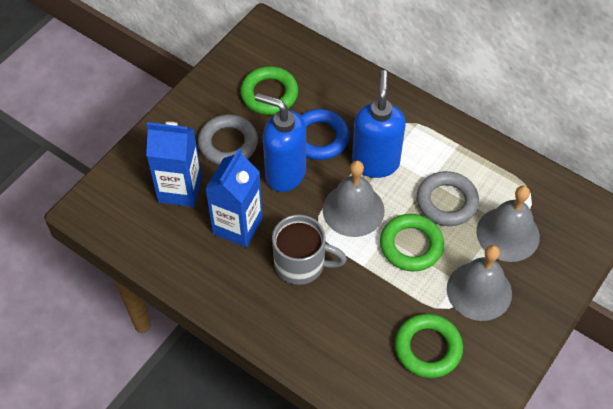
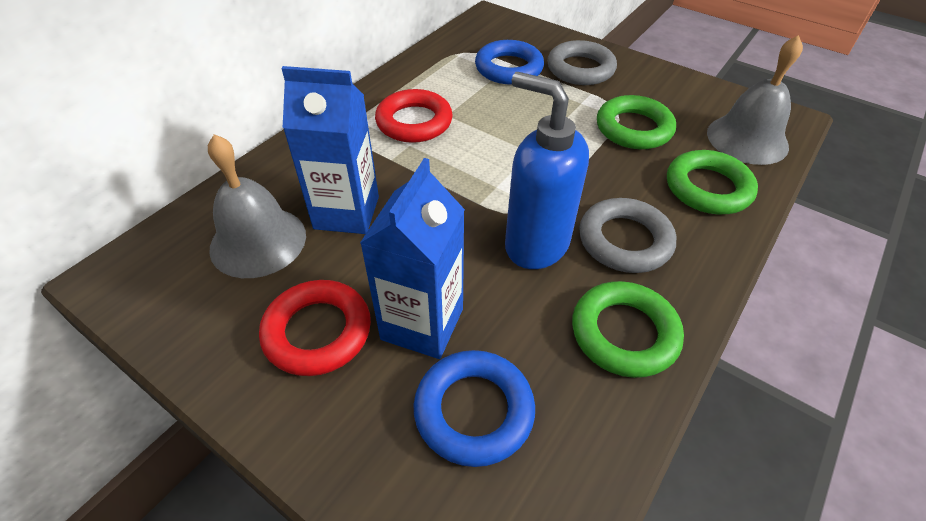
blue ring: [300,109,350,160] = 1 -> [414,350,535,467] [475,40,544,85] = 2
blue soap dispenser: [255,93,306,192] [352,70,406,178] = 2 -> [505,72,589,269] = 1
grey bell: [323,161,385,237] [447,245,512,321] [476,186,540,262] = 3 -> [208,134,306,278] [707,35,803,165] = 2
grey mug: [272,215,347,285] = 1 -> none = 0
red ring: none = 0 -> [259,280,371,376] [375,89,453,143] = 2

